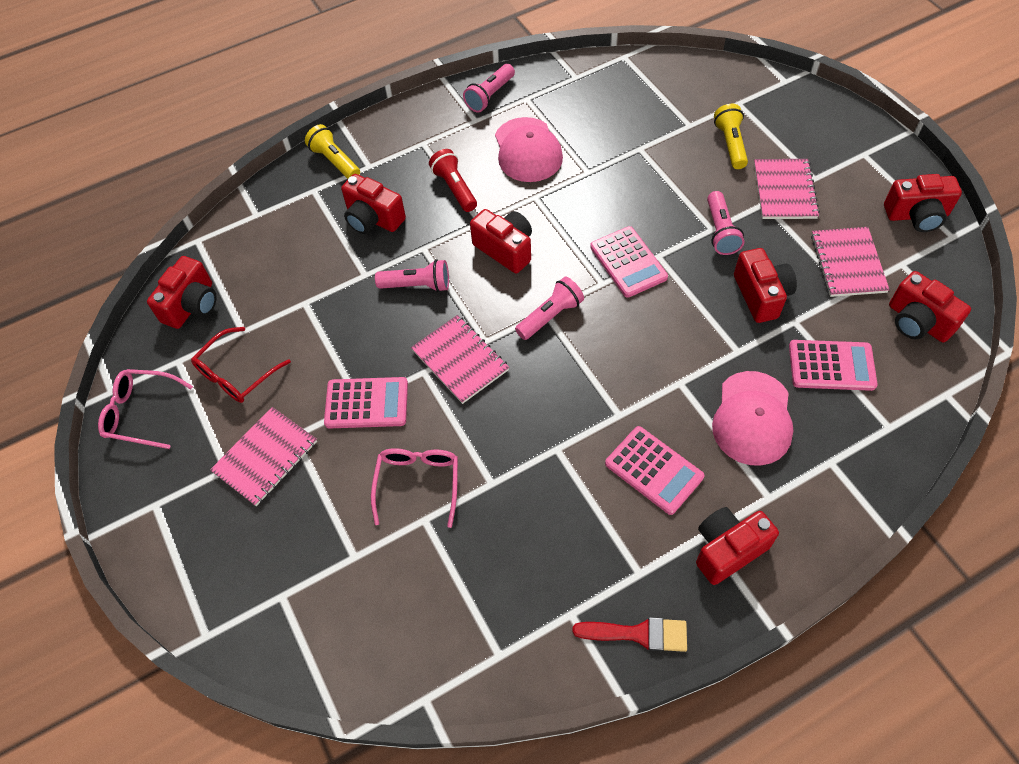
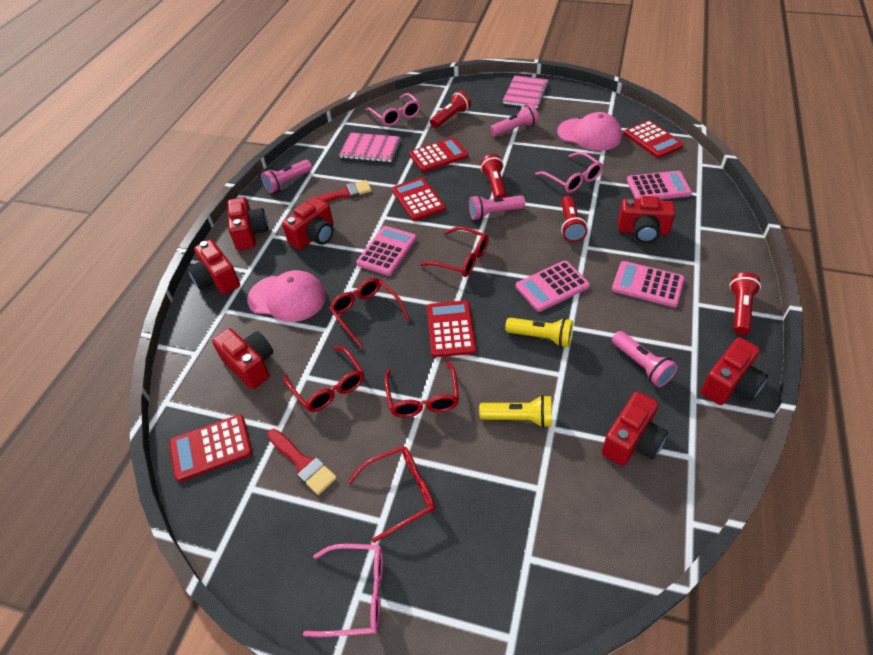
pink glasses: [98,369,193,449] [371,448,458,528] = 2 -> [303,544,383,637] [366,93,421,126] [535,152,603,193] = 3
pink notebook: [210,407,317,506] [411,315,509,404] [754,159,820,219] [811,227,890,297] = 4 -> [339,133,400,162] [503,75,549,108] = 2
red brush: [572,617,687,652] = 1 -> [267,429,337,495] [306,180,372,203] = 2
red calculator: none = 0 -> [169,414,252,482] [392,177,446,221] [409,138,468,172] [427,300,476,357] [624,120,684,158] = 5
red flashlight: [429,149,477,212] = 1 -> [430,91,471,128] [481,154,507,198] [561,196,587,242] [729,272,761,335] = 4
red glasses: [191,327,291,403] = 1 -> [283,346,364,412] [329,278,409,348] [347,446,435,543] [384,361,459,418] [420,226,489,277] = 5

